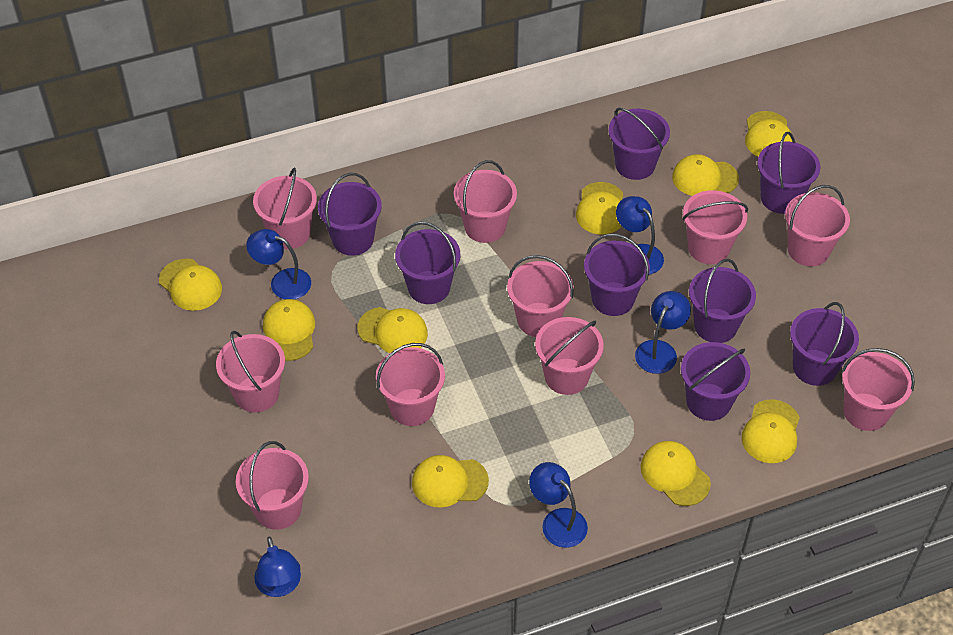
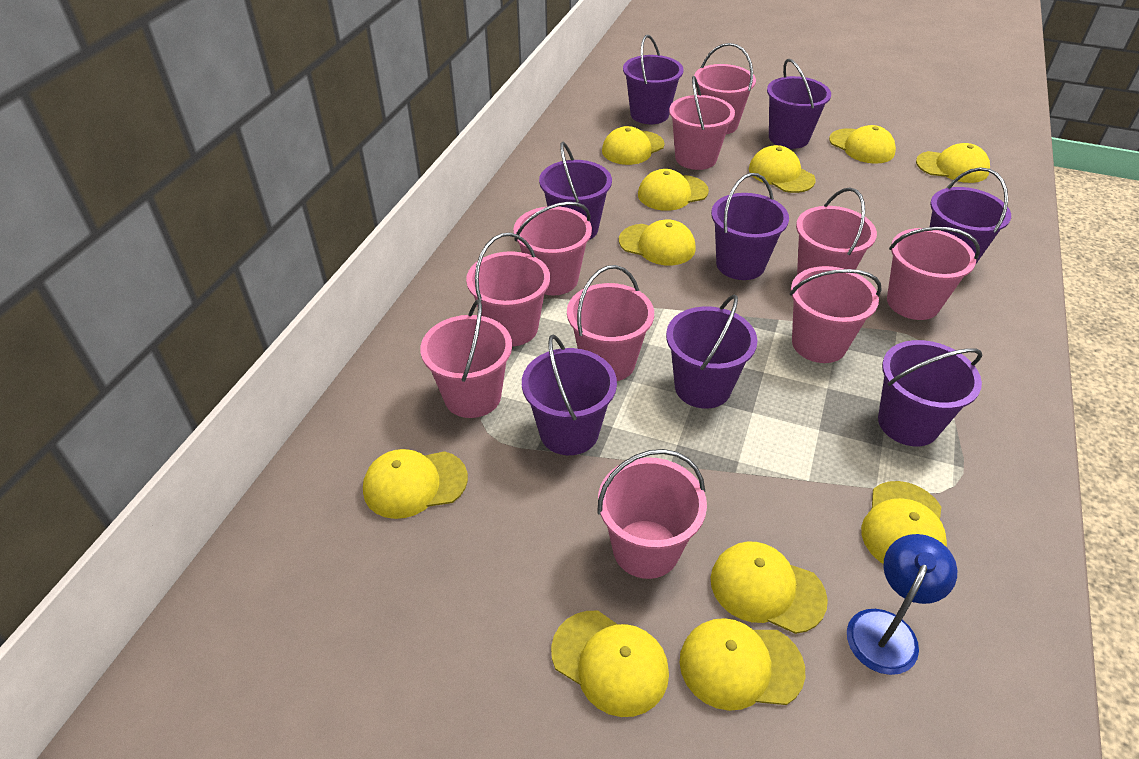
blue lamp: [246,229,311,299] [254,536,301,597] [529,462,588,548] [616,196,664,274] [635,291,691,374] = 5 -> [847,534,957,675] = 1
yellow cap: [159,258,222,311] [263,299,315,361] [357,307,428,353] [412,455,489,508] [576,182,623,234] [641,441,711,506] [672,154,739,196] [741,399,800,463] [745,111,792,157] = 9 -> [363,449,468,519] [551,611,669,717] [602,126,664,165] [619,219,696,266] [638,169,709,211] [680,618,805,711] [711,541,828,634] [749,145,816,193] [829,125,896,164] [861,481,947,564] [916,143,990,183] = 11

